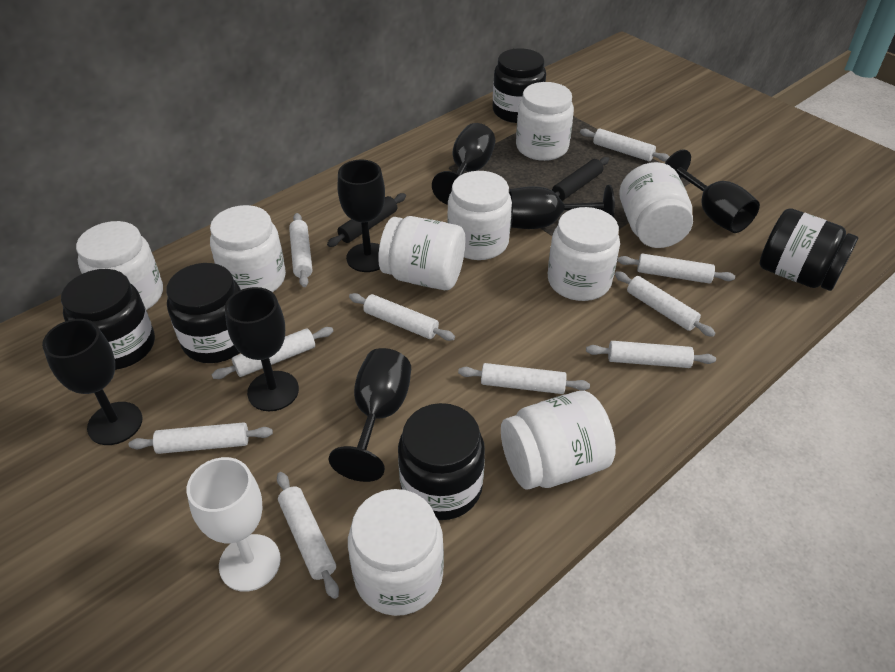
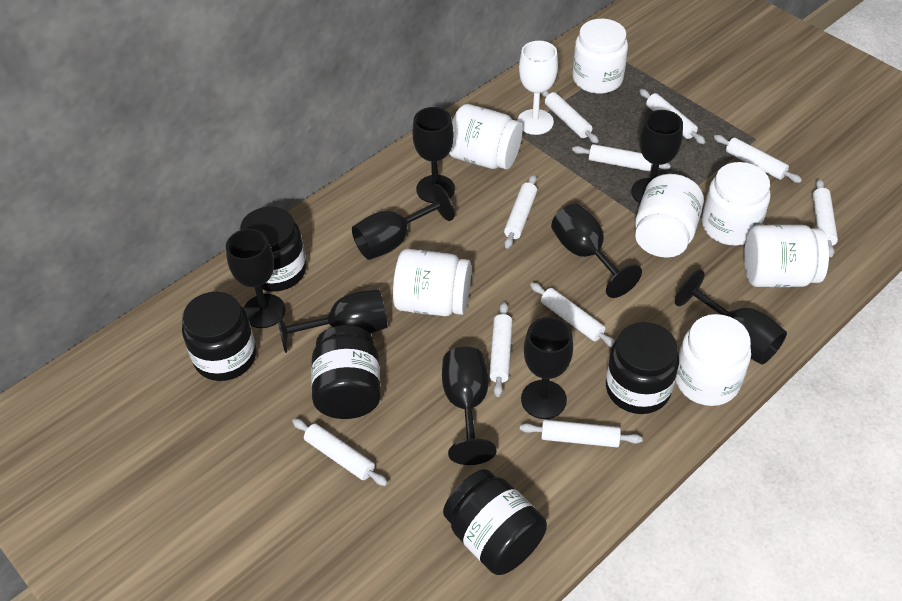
black goblet: [42,319,142,445] [225,287,299,411] [329,348,411,482] [338,160,385,272] [432,123,495,205] [509,185,615,229] [664,149,760,233] = 7 -> [226,229,285,328] [275,289,388,353] [352,184,455,260] [412,107,455,203] [442,347,496,465] [521,317,573,419] [551,203,642,298] [631,110,683,203] [675,270,787,365] = 9
black rolling pin: [327,193,406,247] [552,157,609,201] = 2 -> none = 0
white jar: [76,221,163,310] [210,205,286,292] [348,489,444,616] [378,216,465,290] [447,171,512,260] [501,391,616,490] [516,82,574,161] [548,207,620,301] [619,162,693,248] = 9 -> [393,249,471,316] [449,104,523,170] [572,19,628,94] [635,174,704,258] [676,314,751,406] [702,162,771,246] [744,224,829,287] = 7

